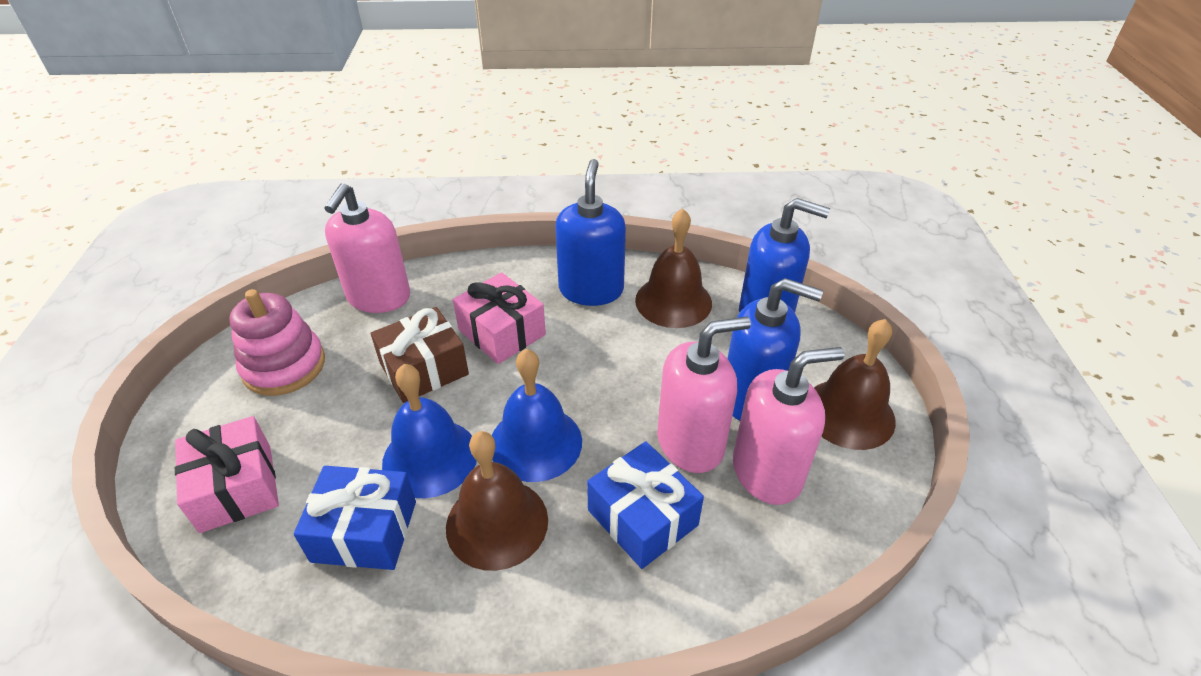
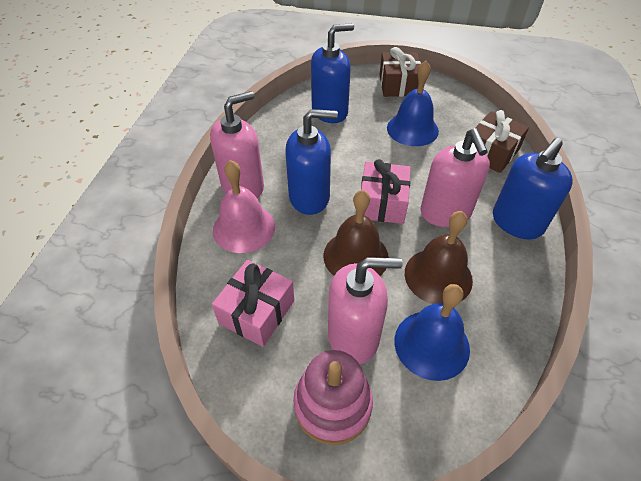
blue gift: [294,466,416,570] [587,441,704,569] = 2 -> none = 0
brown bell: [446,431,548,571] [635,208,712,328] [814,319,896,450] = 3 -> [323,190,389,276] [405,211,473,304] = 2
brown gift: [371,307,469,403] = 1 -> [379,47,421,97] [473,110,529,173] = 2
pink bell: none = 0 -> [213,160,275,253] = 1

